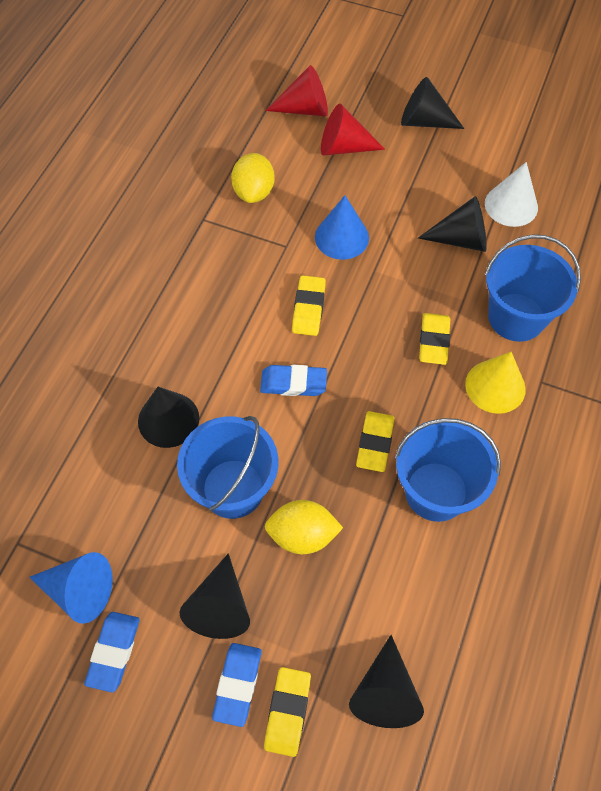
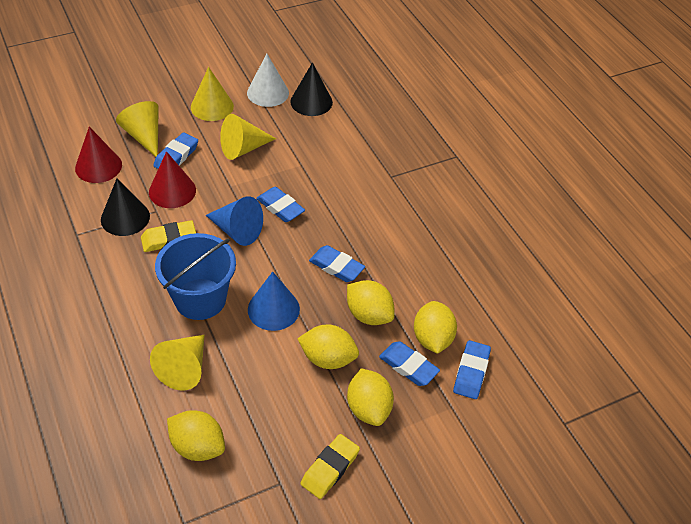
black cone: [138,387,199,448] [180,553,250,639] [349,635,424,728] [401,77,464,129] [418,196,487,252] = 5 -> [101,178,150,236] [291,62,333,116] = 2
blue bucket: [177,416,279,519] [395,418,501,522] [485,235,581,342] = 3 -> [155,233,236,320] = 1
blue eraser: [84,612,140,692] [212,643,262,727] [260,365,327,396] = 3 -> [153,132,198,169] [256,187,305,222] [309,245,365,282] [379,341,440,386] [453,340,491,399] = 5
yellow cone: [465,352,526,414] = 1 -> [116,101,159,157] [150,335,205,391] [191,67,234,121] [220,114,276,160] = 4
yellow eraser: [264,667,311,757] [292,275,326,336] [356,411,394,472] [419,313,450,365] = 4 -> [141,220,196,252] [300,434,360,499] = 2
yellow lemon: [231,153,275,203] [265,500,343,554] = 2 -> [167,410,225,461] [297,325,359,369] [347,280,395,325] [347,368,394,426] [414,301,457,354] = 5

